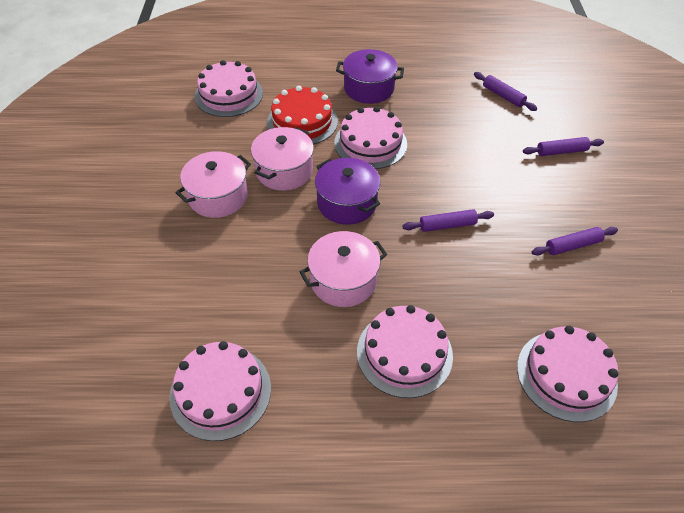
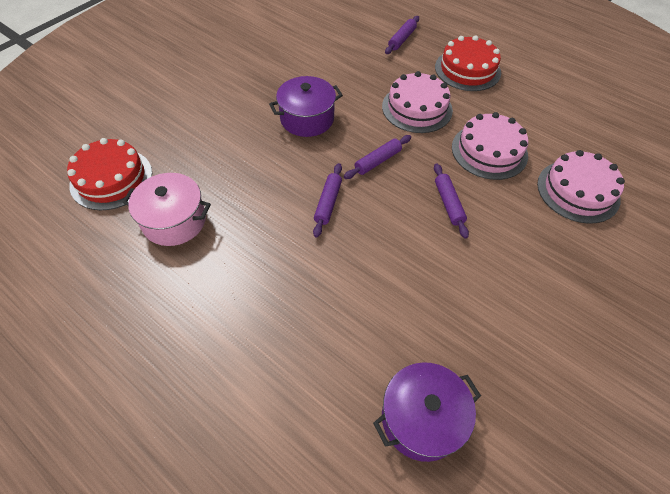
pink cake: [169,341,271,441] [194,60,263,117] [334,106,407,169] [357,305,453,398] [517,326,619,422] = 5 -> [382,71,453,133] [452,112,528,180] [537,150,625,224] = 3
pink pot: [175,151,251,218] [251,127,314,191] [300,231,387,307] = 3 -> [122,173,211,246] = 1
red cake: [267,86,338,145] = 1 -> [67,138,152,210] [435,35,501,91] = 2

